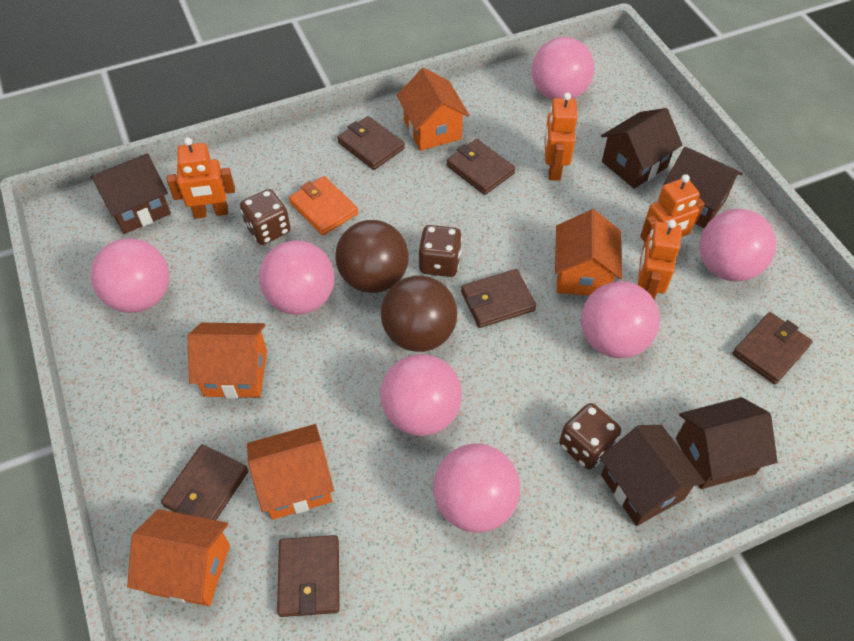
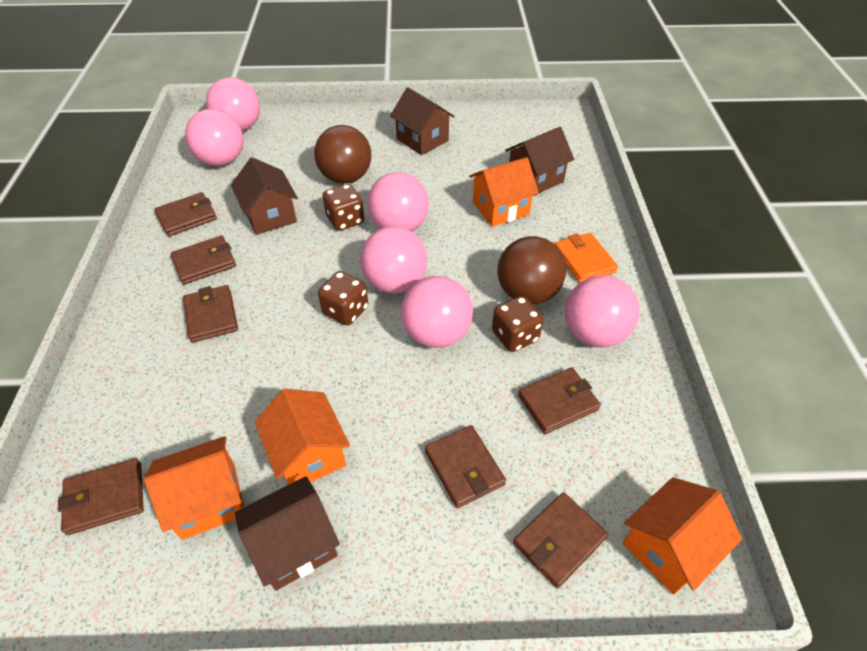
brown house: [90,153,171,234] [600,425,705,526] [601,108,683,189] [663,147,743,228] [676,397,777,489] = 5 -> [231,157,298,235] [235,476,340,591] [390,87,454,155] [505,127,574,196] = 4
brown wallet: [161,444,249,520] [277,535,340,617] [337,116,405,170] [446,139,515,195] [461,269,536,328] [732,312,813,384] = 6 -> [58,459,144,535] [154,192,217,236] [171,236,236,285] [183,285,238,343] [425,425,506,508] [513,492,608,588] [518,367,601,434] = 7
orange house: [127,509,230,606] [188,323,267,398] [247,424,334,520] [397,68,469,151] [555,209,622,296] = 5 -> [144,436,244,540] [254,388,350,485] [469,157,539,227] [623,477,742,595] = 4
orange robot: [167,137,235,219] [544,92,577,181] [638,220,682,300] [640,174,705,249] = 4 -> none = 0
pink ball: [91,238,169,313] [259,240,334,315] [380,354,462,436] [433,444,520,532] [532,37,594,100] [581,281,660,358] [699,209,776,282] = 7 -> [185,109,243,166] [206,77,260,131] [360,226,427,294] [367,172,429,231] [401,276,473,348] [565,275,640,347] = 6

